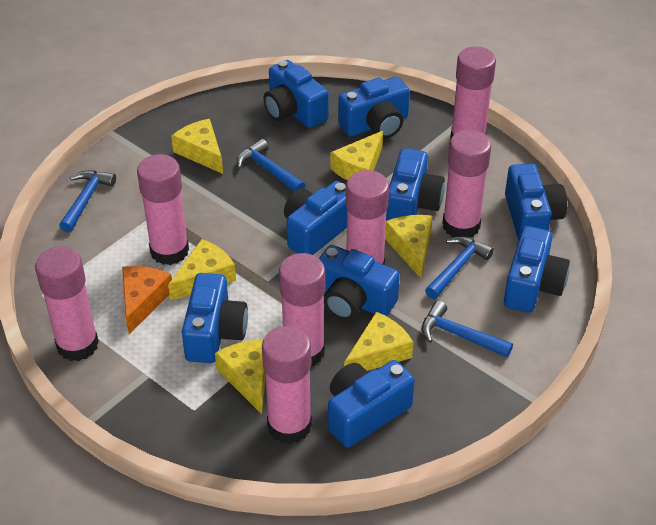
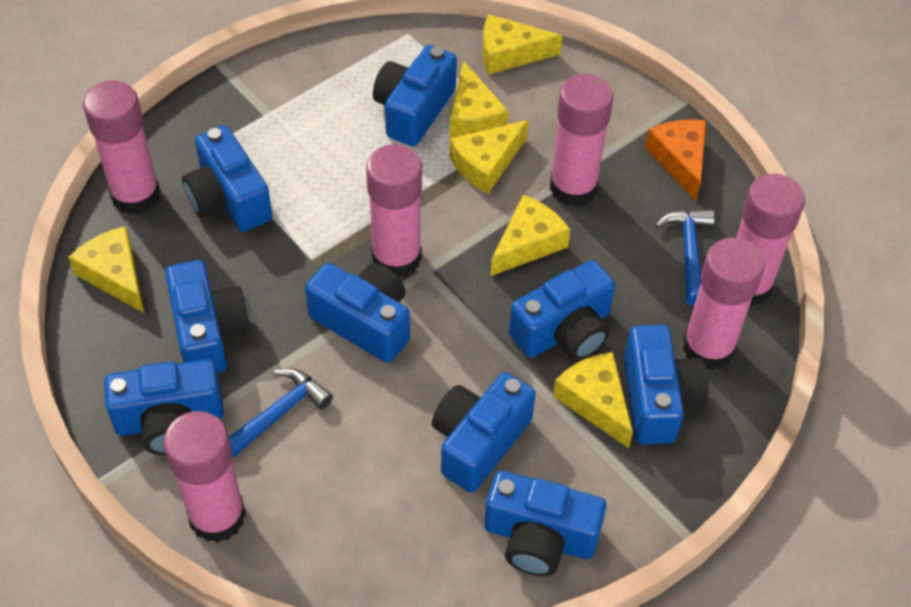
blue hammer: [59,170,116,232] [237,139,305,192] [422,301,513,358] [425,236,494,299] = 4 -> [229,368,333,459] [655,209,714,305] = 2
pink glue stick: [35,246,99,361] [137,154,189,265] [262,326,312,444] [279,253,325,366] [346,170,389,265] [443,130,492,237] [450,47,496,140] = 7 -> [83,81,160,215] [163,411,246,543] [366,144,422,277] [550,74,613,207] [683,237,765,370] [736,174,805,306] = 6

